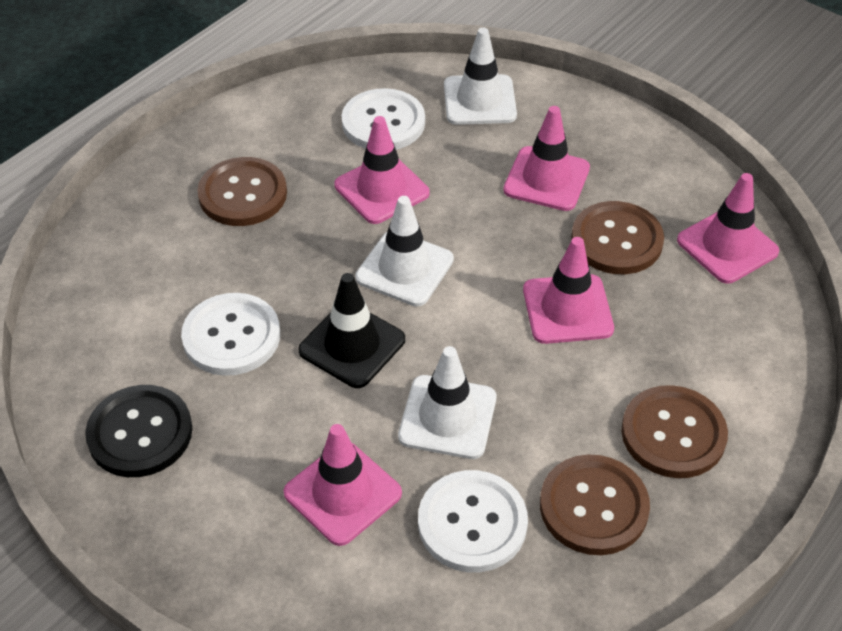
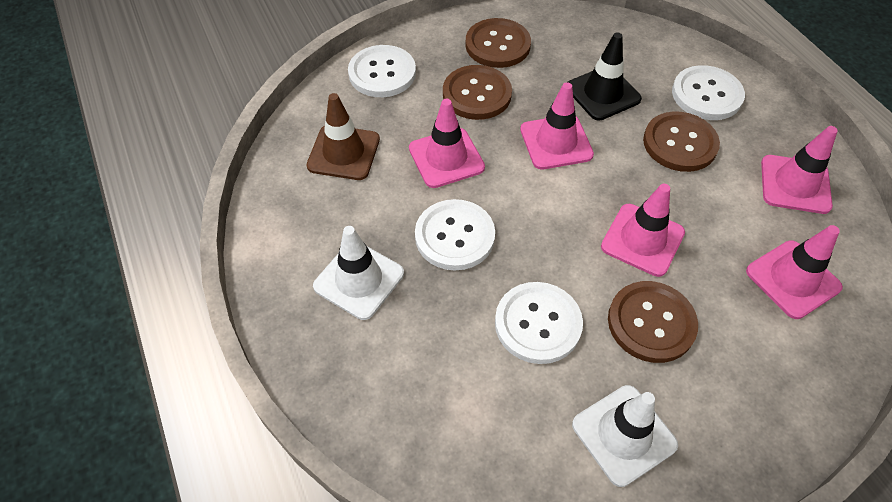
black button: [85,385,192,477] = 1 -> none = 0
brown traffic cone: none = 0 -> [306,93,380,180] = 1
white button: [181,293,280,376] [342,88,425,150] [418,470,528,572] = 3 -> [348,45,416,97] [415,199,495,270] [495,282,583,364] [672,65,745,120] = 4
white traffic cone: [355,196,454,306] [398,346,496,459] [444,27,517,125] = 3 -> [313,226,404,320] [572,385,678,487] = 2

